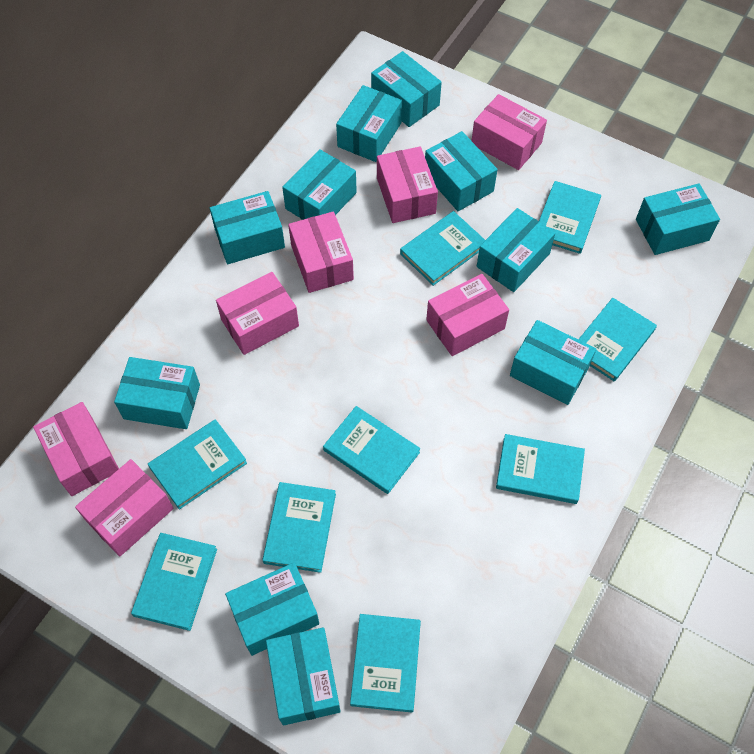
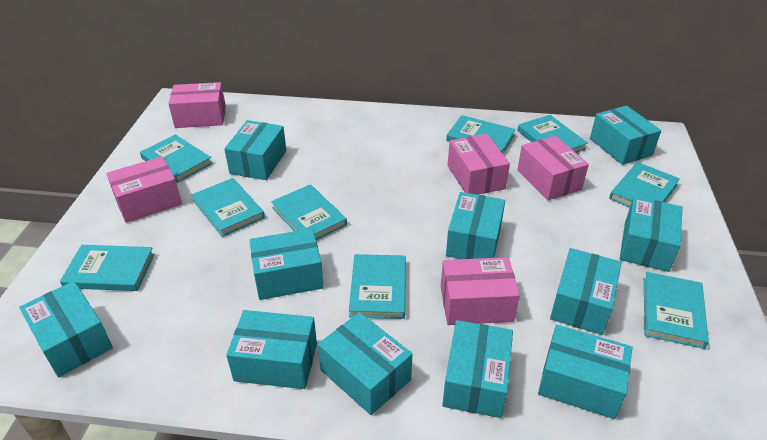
pink box: [33,402,119,496] [75,459,174,557] [216,272,299,355] [288,212,354,293] [377,146,438,223] [426,274,509,356] [472,94,547,170] = 7 -> [106,156,182,223] [168,82,226,128] [441,257,520,325] [448,134,510,195] [517,136,589,200] = 5

